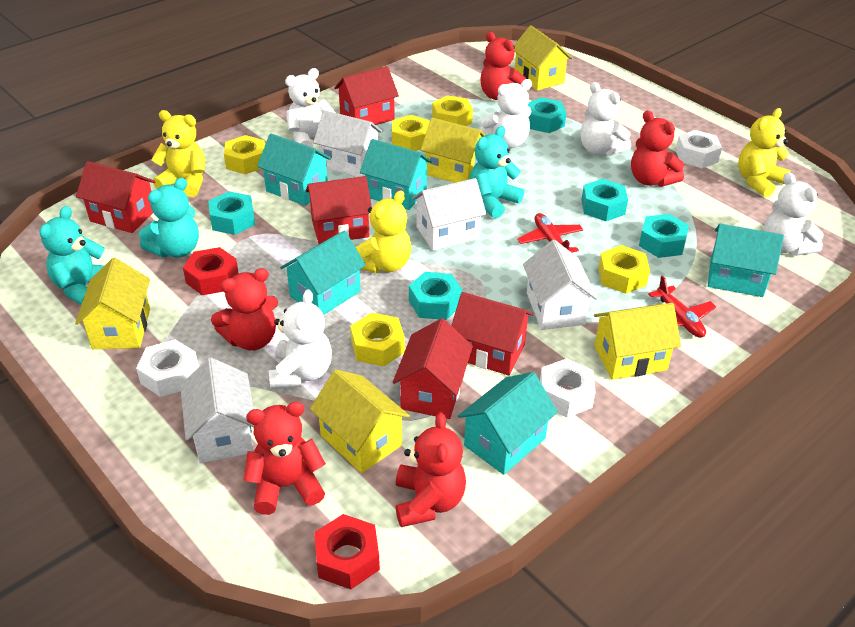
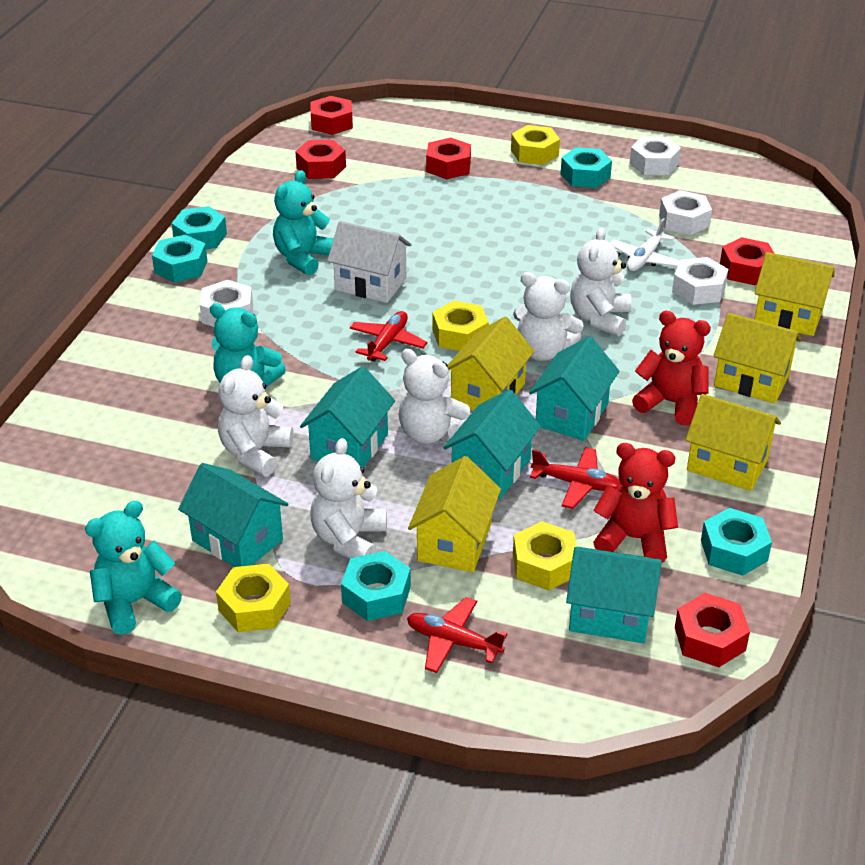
red house: [76,161,155,233] [306,176,372,244] [334,66,399,125] [393,318,473,419] [451,292,533,376] = 5 -> none = 0
red nut: [183,247,239,295] [314,514,380,589] = 2 -> [295,140,346,179] [310,96,353,135] [426,137,471,179] [675,593,750,667] [720,237,775,285] = 5
red plane: [517,213,584,253] [648,276,716,338] = 2 -> [350,311,428,362] [407,597,508,673] [530,447,620,509] = 3
red teddy bear: [211,268,278,351] [243,402,326,515] [396,412,466,527] [480,32,528,100] [631,111,684,187] = 5 -> [593,443,678,563] [632,311,711,426] = 2
white house: [180,357,254,463] [313,110,383,177] [412,178,486,251] [523,240,597,330] = 4 -> [327,221,412,303] = 1
white nut: [136,339,199,397] [540,358,595,418] [676,130,722,168] = 3 -> [200,280,253,327] [630,137,681,175] [659,190,712,235] [672,257,728,305] = 4
white plane: none = 0 -> [610,218,680,271] = 1
yellow nut: [224,135,265,174] [350,312,405,366] [392,115,430,151] [432,95,473,126] [598,245,650,294] = 5 -> [216,564,291,632] [432,301,489,351] [511,125,560,165] [513,521,577,590] = 4
yellow teddy bear: [151,110,205,197] [356,191,411,273] [738,108,791,197] = 3 -> none = 0

